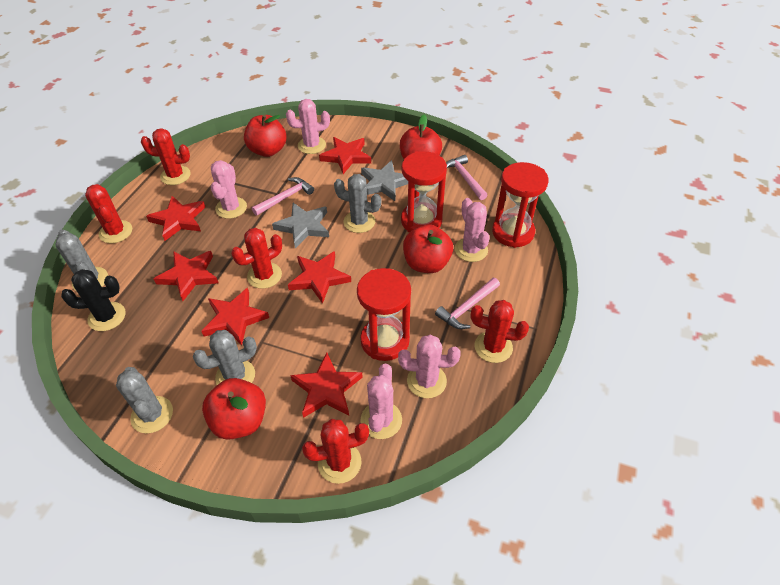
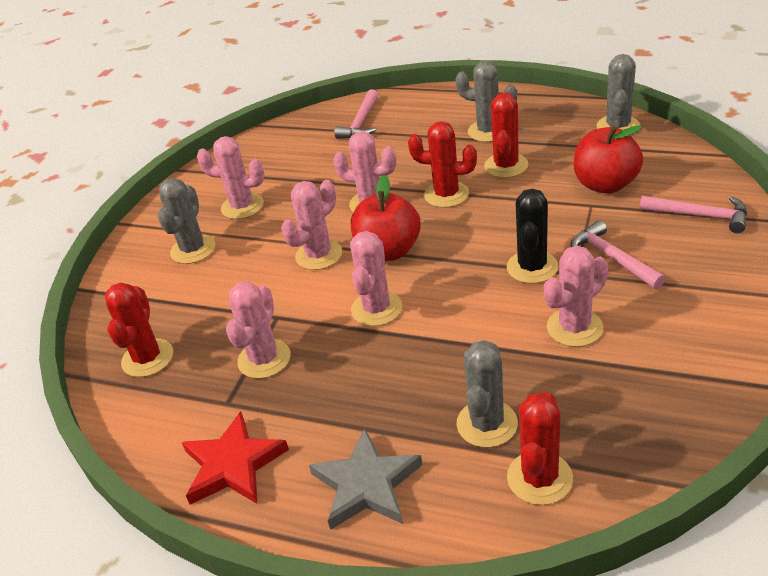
grey star: [272,203,329,248] [361,160,408,201] = 2 -> [309,428,422,530] = 1
pink cactus: [211,160,247,219] [286,99,330,154] [360,364,402,439] [398,334,461,398] [455,198,490,262] = 5 -> [197,136,264,219] [226,281,291,379] [281,180,342,270] [333,131,396,212] [350,231,402,326] [544,246,608,347] = 6
red apple: [202,378,266,440] [244,115,286,157] [400,115,442,159] [403,225,453,273] = 4 -> [351,175,421,261] [574,126,643,194] = 2
red cactus: [85,184,132,243] [141,128,191,185] [231,228,282,289] [302,419,369,484] [471,300,529,363] = 5 -> [105,283,173,377] [408,121,477,208] [484,92,528,178] [507,392,573,505] = 4
red hourglass: [357,268,411,361] [401,151,447,233] [492,162,548,248] = 3 -> none = 0
red star: [146,196,205,241] [154,251,219,301] [201,288,269,346] [288,251,351,304] [290,353,363,418] [319,137,371,174] = 6 -> [181,411,289,505] = 1

